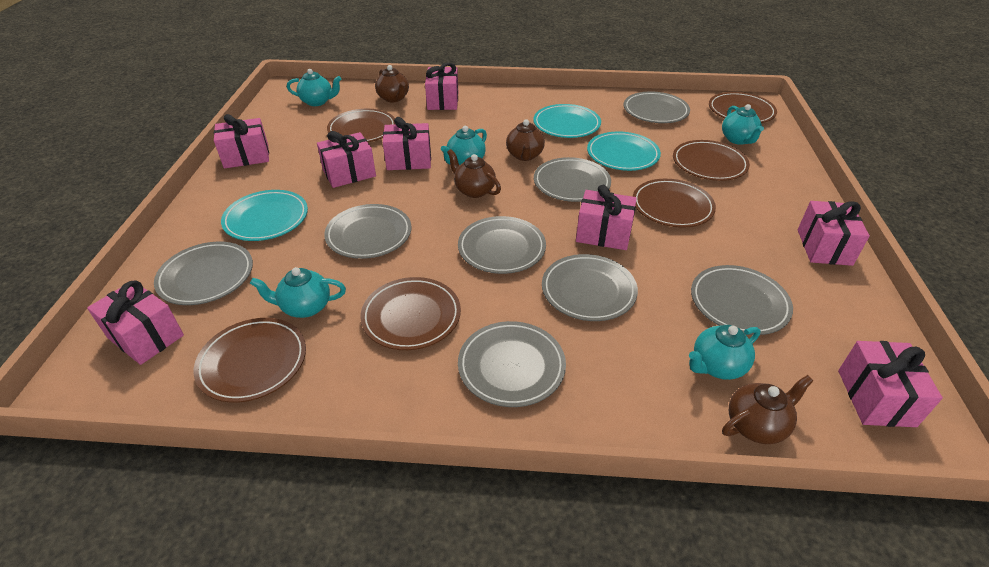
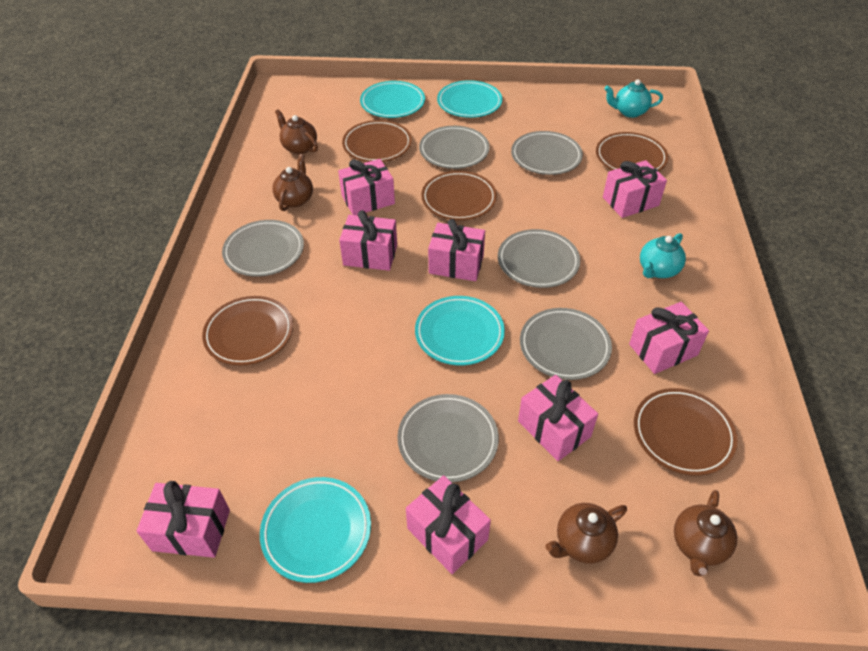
brown plate: [194,318,306,403] [327,109,395,142] [360,277,461,350] [633,179,716,228] [673,140,750,181] [709,92,777,123] = 6 -> [202,296,293,366] [342,120,412,162] [421,171,497,220] [596,132,668,172] [634,388,738,476] = 5
grey plate: [154,242,253,305] [324,204,411,259] [458,216,546,274] [458,321,566,407] [534,157,611,202] [542,254,638,321] [624,92,690,123] [691,265,793,335] = 8 -> [222,220,304,277] [397,394,499,482] [419,126,490,169] [498,229,580,288] [511,131,583,175] [520,308,612,380] = 6
turquoise plate: [221,190,308,241] [533,104,601,138] [587,131,661,171] = 3 -> [260,477,371,583] [360,81,425,118] [415,296,505,366] [437,80,502,118] = 4
turquoise teapot: [250,267,346,318] [287,69,341,106] [441,126,487,165] [689,325,761,380] [722,104,764,145] = 5 -> [604,79,663,118] [640,233,686,278] = 2

